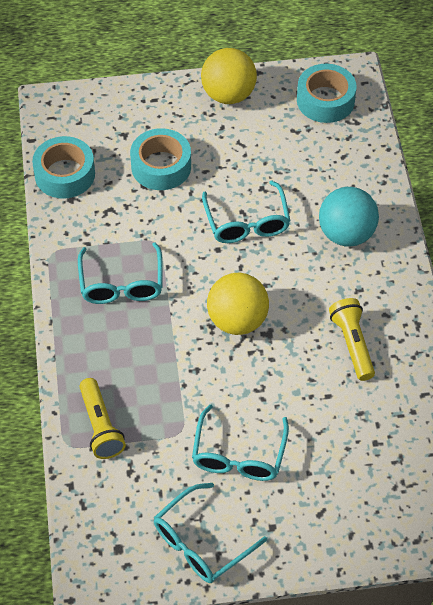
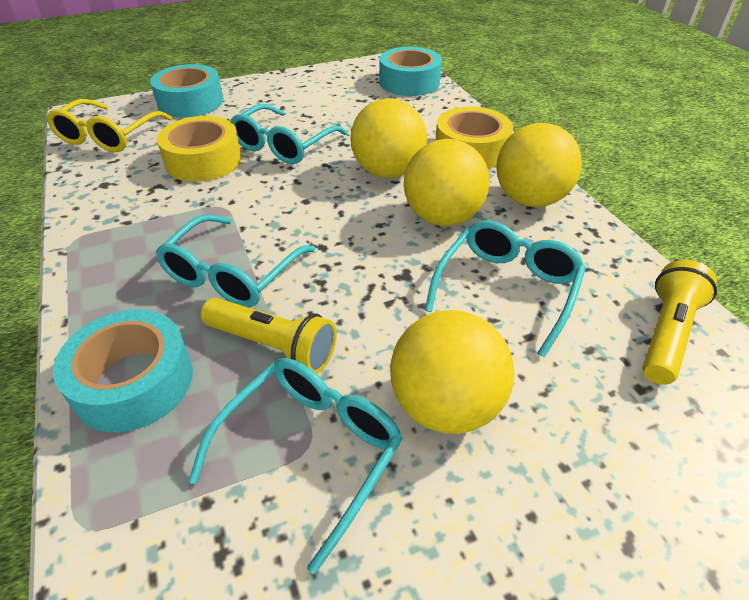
turquoise ball: [319,187,379,247] = 1 -> none = 0
yellow ball: [201,48,257,104] [207,273,269,335] = 2 -> [350,98,427,178] [390,310,514,434] [404,139,490,226] [496,123,582,207] = 4
yellow glasses: none = 0 -> [47,99,173,152] = 1
yellow tape: none = 0 -> [157,116,242,182] [435,107,513,169] = 2

